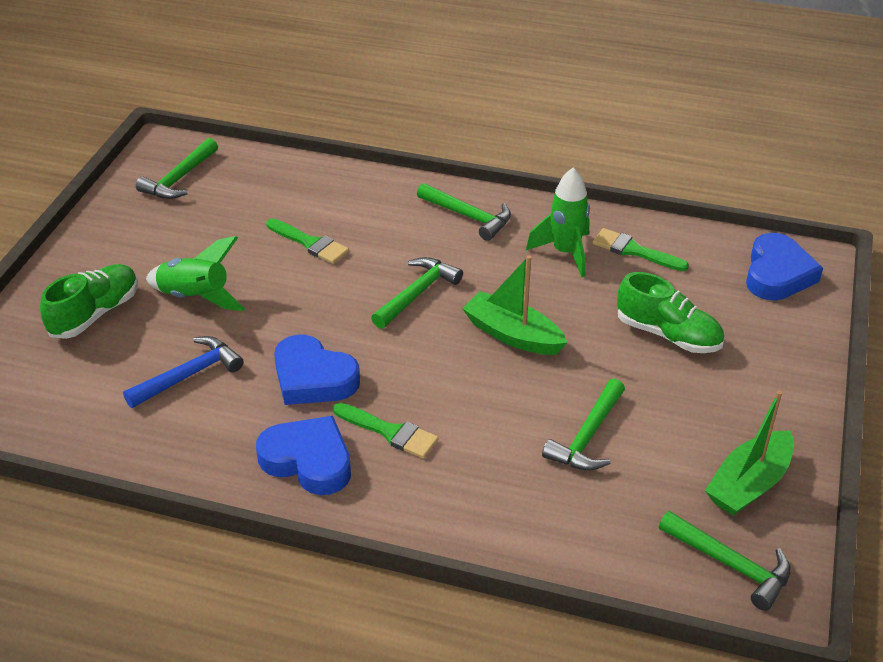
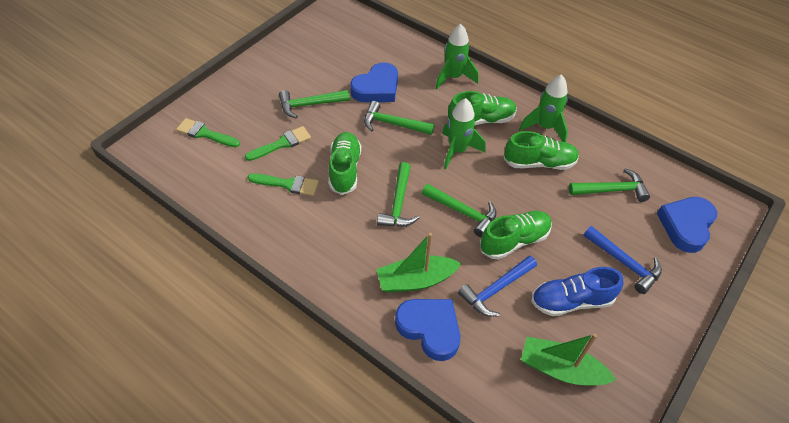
blue hammer: [123,336,244,408] = 1 -> [458,256,537,317] [583,226,662,294] = 2
blue shoe: none = 0 -> [531,267,623,316] = 1
green rocket: [146,236,245,311] [526,167,590,278] = 2 -> [435,23,479,90] [442,98,485,169] [519,74,568,142] = 3
green shoe: [40,264,138,339] [617,272,724,353] = 2 -> [329,132,361,195] [448,91,517,125] [480,211,552,260] [504,131,579,170] = 4

